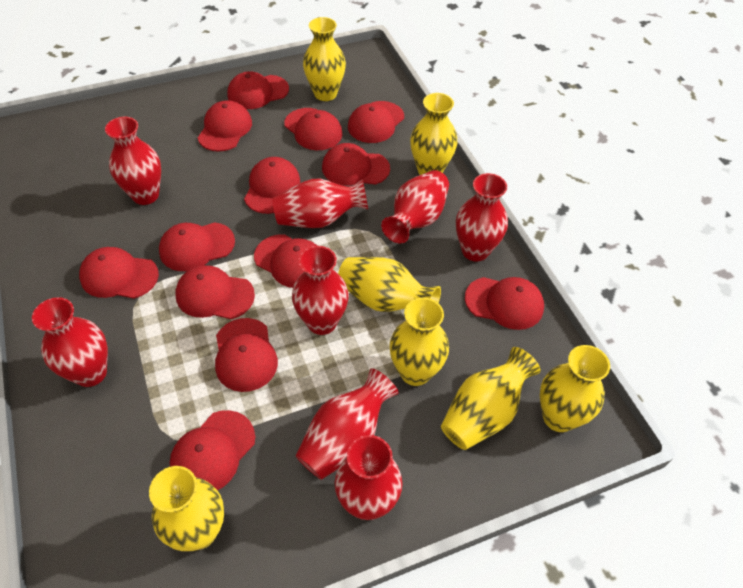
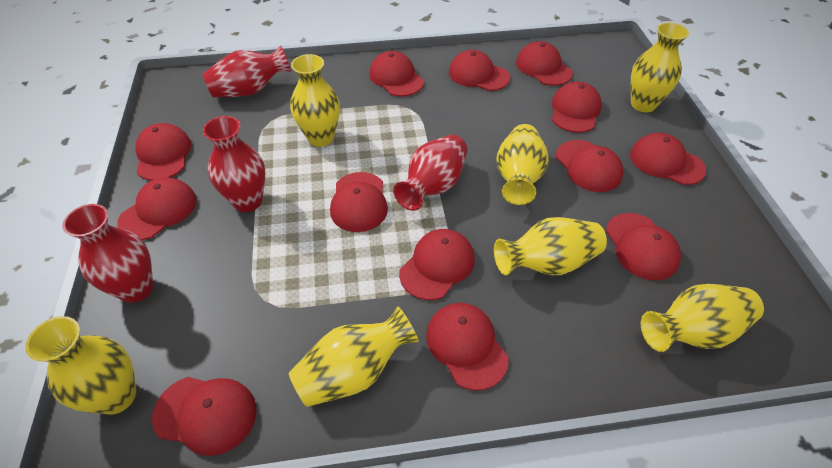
red vase: [32,297,108,387] [105,117,161,205] [272,179,368,228] [292,246,349,335] [296,368,399,480] [334,435,403,520] [381,170,449,243] [456,173,508,261] = 8 -> [63,204,153,303] [203,46,291,97] [203,116,265,212] [393,134,468,211] = 4

